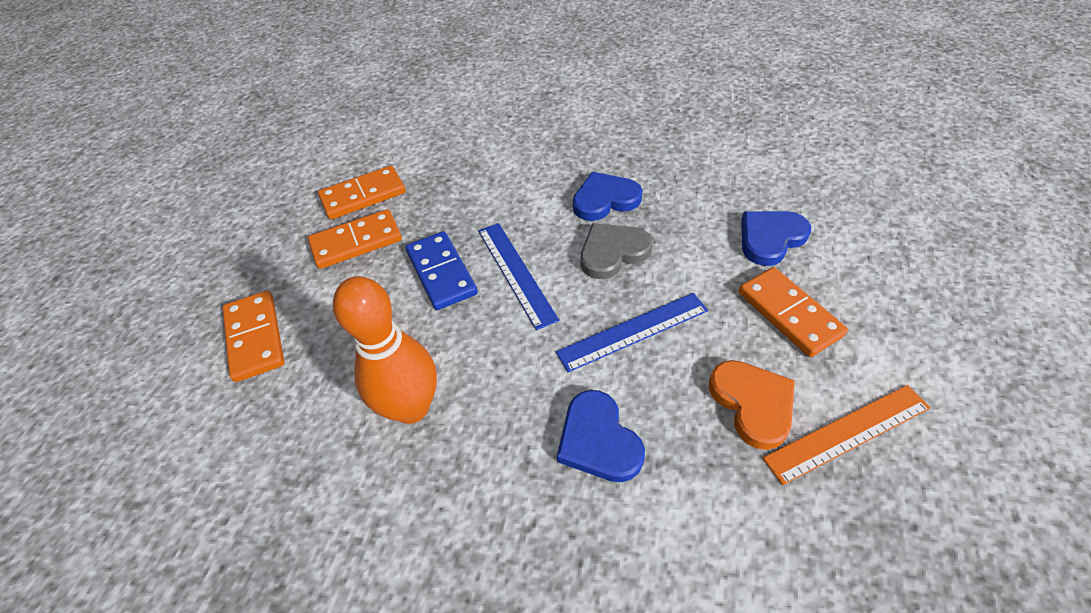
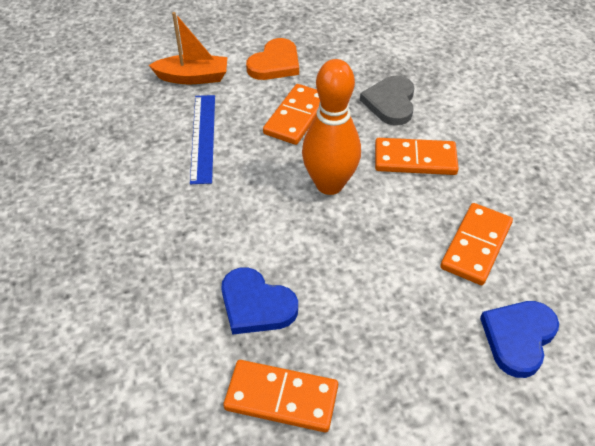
blue domino: [405,231,478,310] = 1 -> none = 0
blue heart: [557,390,645,482] [573,172,643,221] [741,211,811,266] = 3 -> [221,267,298,335] [480,301,559,378] = 2
blue ruler: [478,223,559,330] [556,293,708,372] = 2 -> [190,95,215,184] = 1
orange boat: none = 0 -> [149,12,227,85] = 1
orange ruler: [762,385,930,485] = 1 -> none = 0

